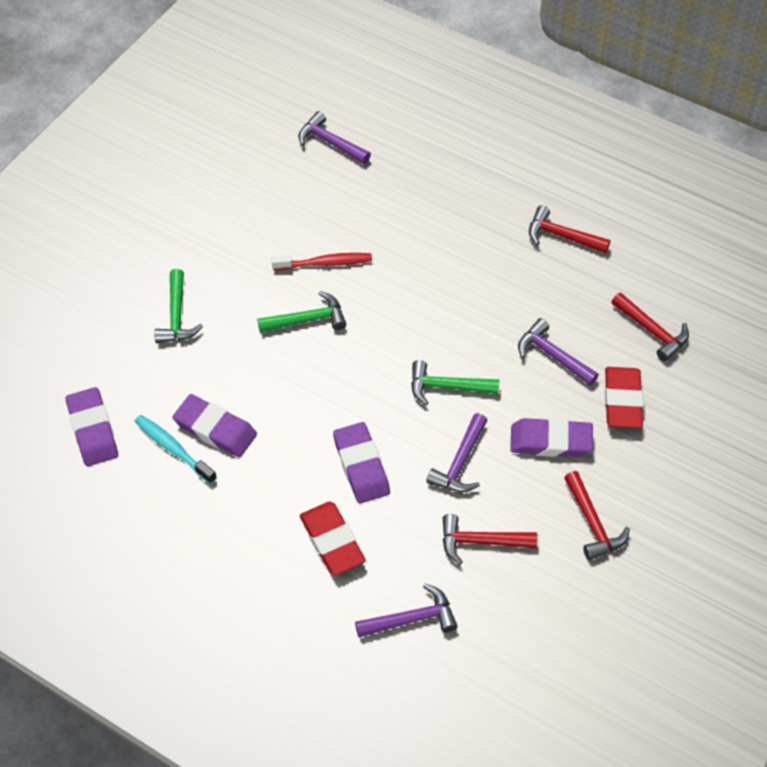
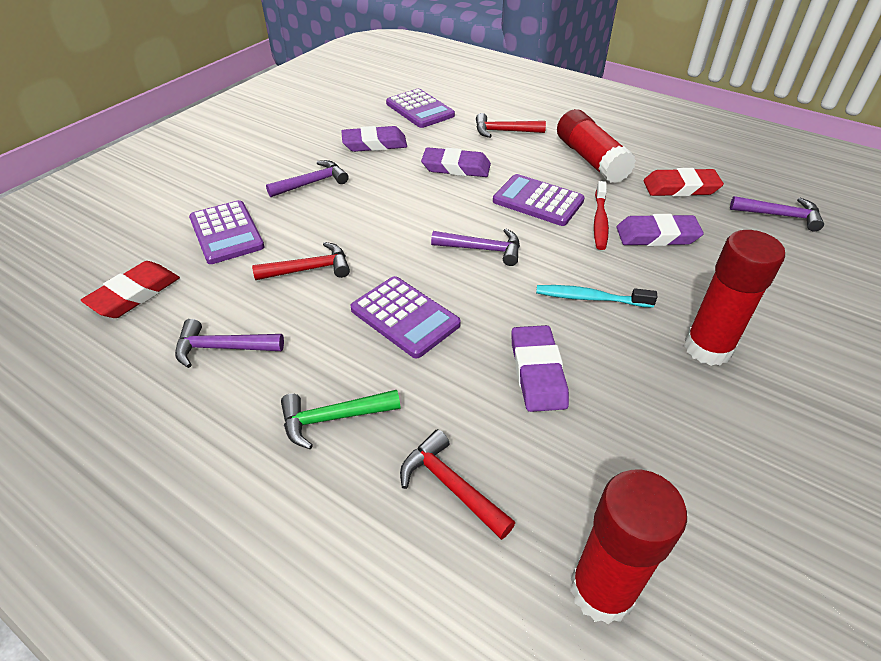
green hammer: [154,269,203,343] [257,291,346,333] [411,360,499,405] = 3 -> [281,390,400,449] = 1
purple calculator: none = 0 -> [189,200,265,264] [350,276,461,358] [386,89,455,128] [493,174,585,226] = 4
red glue stick: none = 0 -> [557,109,636,183] [570,470,687,624] [684,230,785,366] = 3
red hammer: [443,514,537,565] [529,205,610,253] [564,471,630,560] [612,293,689,362] = 4 -> [252,242,350,280] [400,429,515,540] [476,113,546,138] = 3

